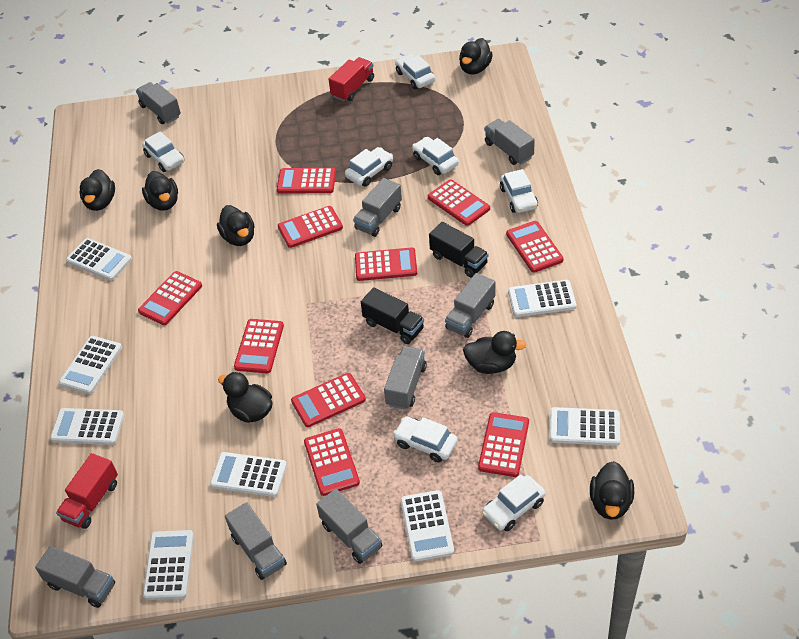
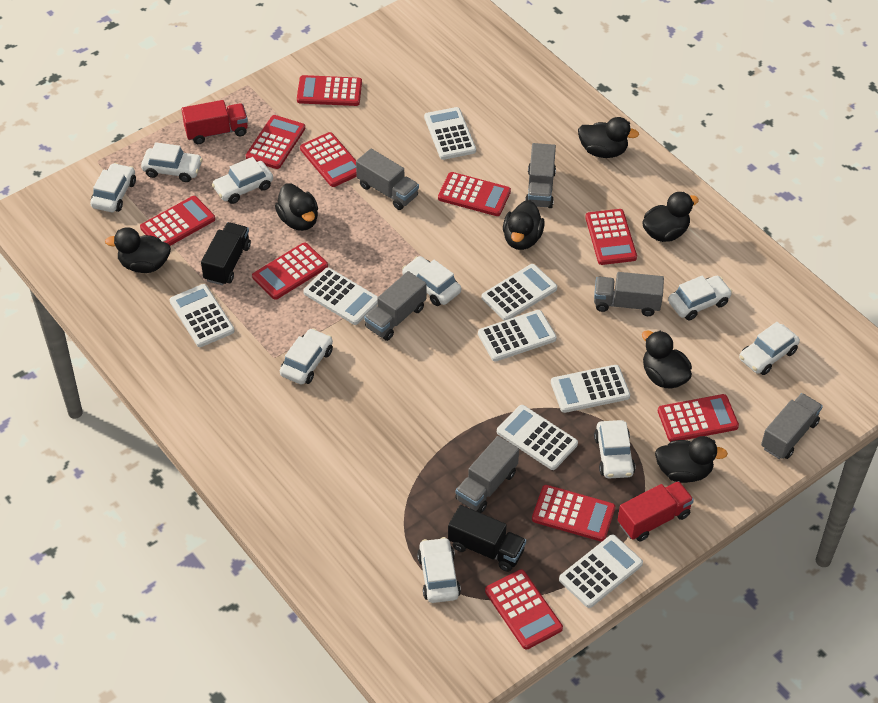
grey truck: [35,546,115,608] [136,82,181,124] [225,502,287,580] [316,489,382,564] [353,178,402,237] [384,346,427,410] [445,273,495,338] [484,119,535,165] = 8 -> [356,149,419,210] [364,271,427,341] [455,436,519,513] [525,143,556,208] [594,272,664,316] [761,393,823,459] = 6
white car: [142,131,185,172] [345,147,393,186] [393,417,458,462] [395,54,435,89] [412,137,459,175] [482,474,546,531] [500,169,538,213] = 7 -> [90,163,136,212] [141,142,203,182] [212,157,273,204] [280,328,333,385] [402,256,461,306] [417,537,461,603] [594,420,635,478] [668,276,732,320] [739,322,800,375] = 9

